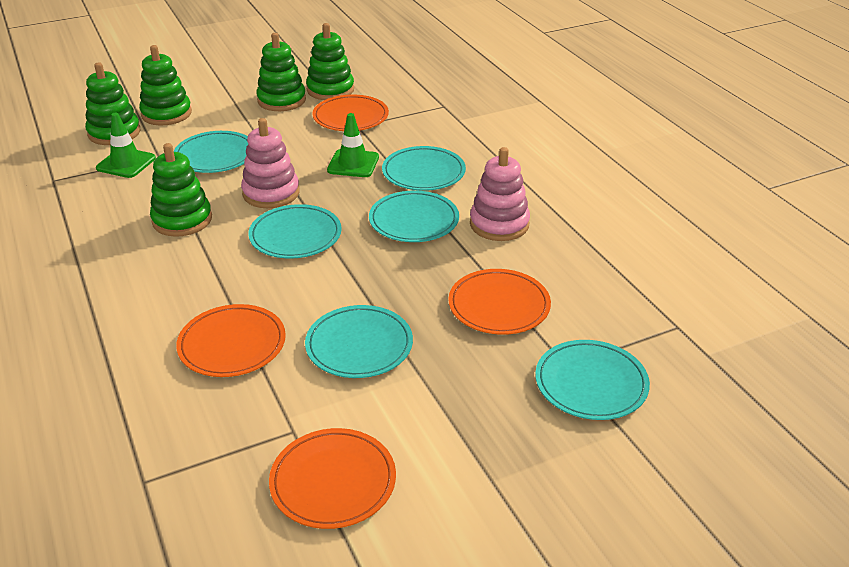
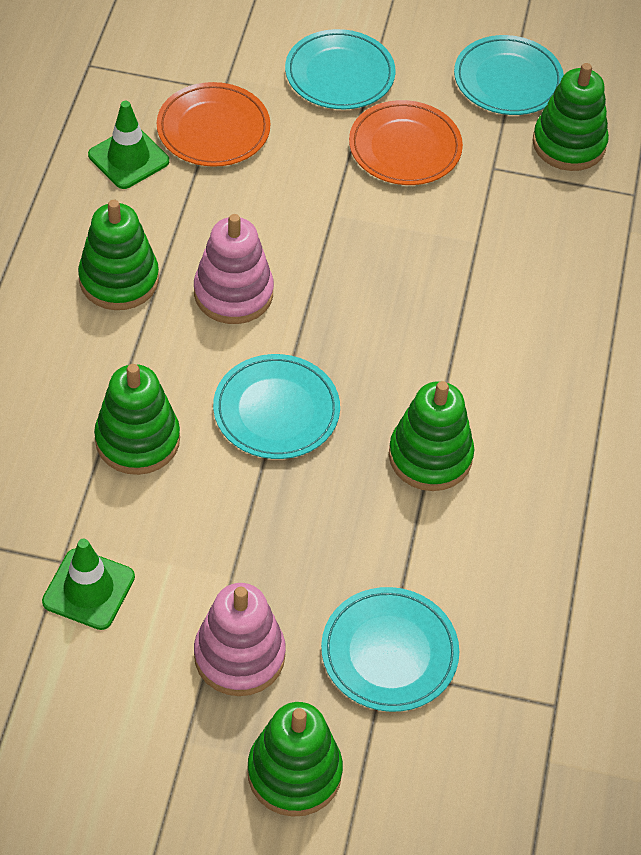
orange plate: [176,304,286,377] [269,428,396,529] [312,95,389,131] [448,269,551,335] = 4 -> [157,82,270,167] [349,100,463,185] = 2
turquoise plate: [174,131,248,173] [248,204,342,258] [305,305,413,378] [369,191,459,242] [382,146,466,191] [535,340,650,420] = 6 -> [213,354,340,459] [285,29,396,109] [321,587,459,712] [454,35,564,115] = 4

